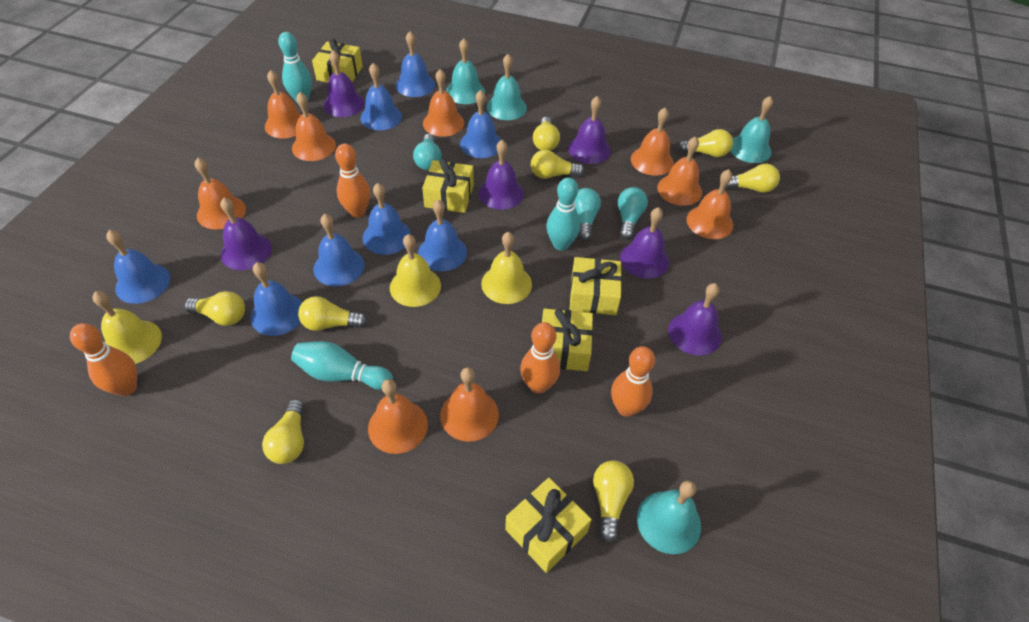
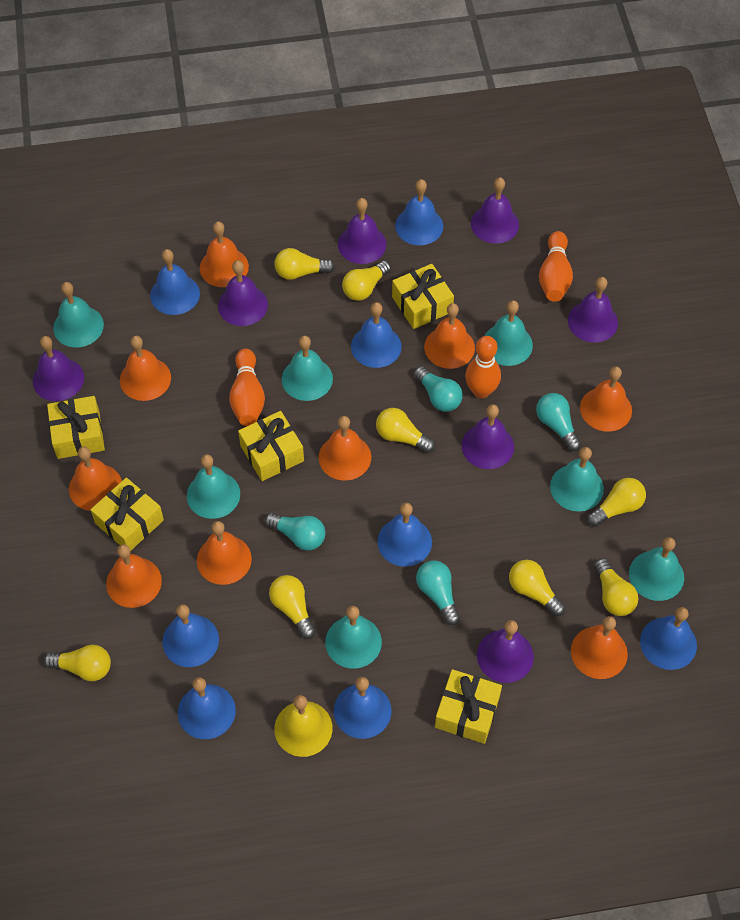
orange bowling pin: [70,323,137,396] [335,144,370,217] [520,322,560,394] [611,346,655,417] = 4 -> [229,349,265,426] [465,336,501,398] [539,231,573,302] = 3
purple bell: [220,198,272,270] [323,50,365,117] [478,140,524,210] [568,96,611,164] [620,207,669,279] [668,283,722,356] = 6 -> [33,336,84,401] [218,260,268,326] [338,198,386,264] [462,404,514,469] [471,177,519,244] [477,620,534,683] [568,277,618,343] = 7
turquoise bell: [446,38,485,104] [486,54,527,120] [637,480,701,554] [730,96,773,163] = 4 -> [53,282,104,347] [187,454,240,519] [282,336,333,401] [325,606,382,669] [484,300,533,366] [550,447,604,512] [629,537,684,601] = 7
turquoise bowling pin: [278,32,312,102] [291,341,393,390] [547,177,580,251] = 3 -> none = 0
turquoise light bulb: [413,134,442,170] [574,188,601,241] [618,187,648,239] = 3 -> [265,513,326,550] [414,366,463,412] [416,560,460,625] [536,393,581,451] = 4
yellow bell: [92,291,162,364] [390,234,441,307] [481,232,532,304] = 3 -> [274,695,333,757] = 1

